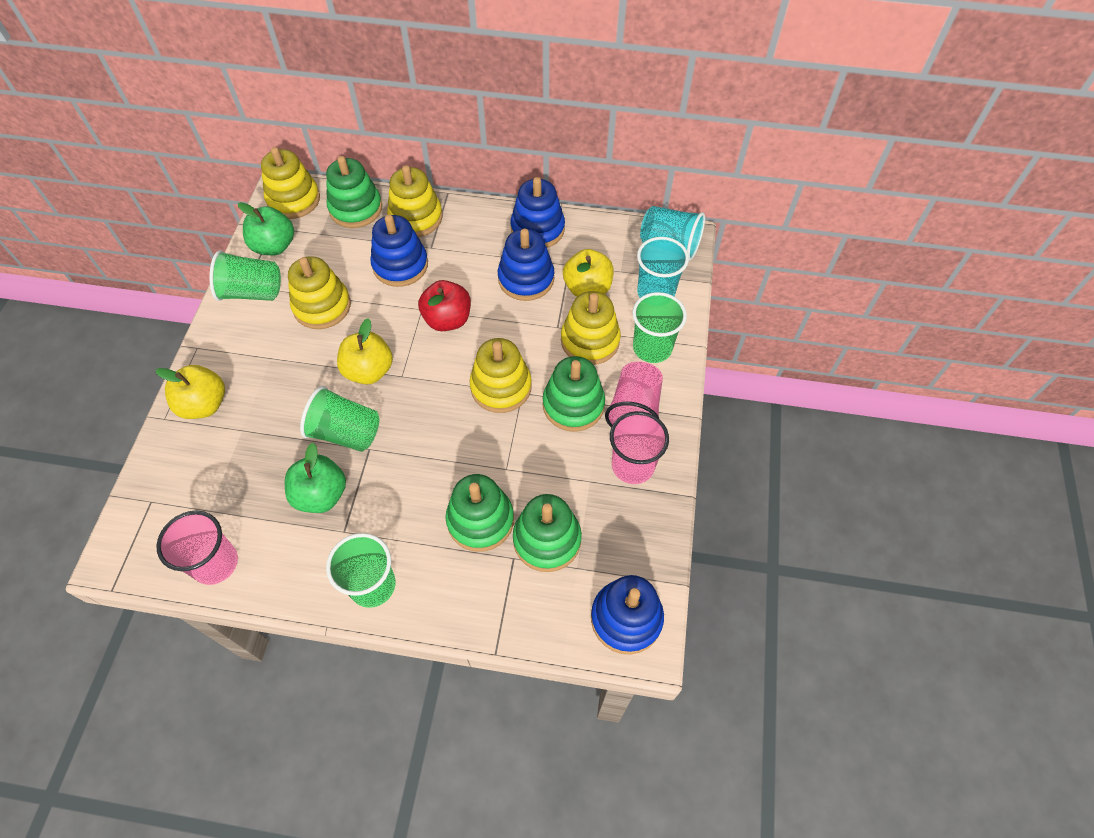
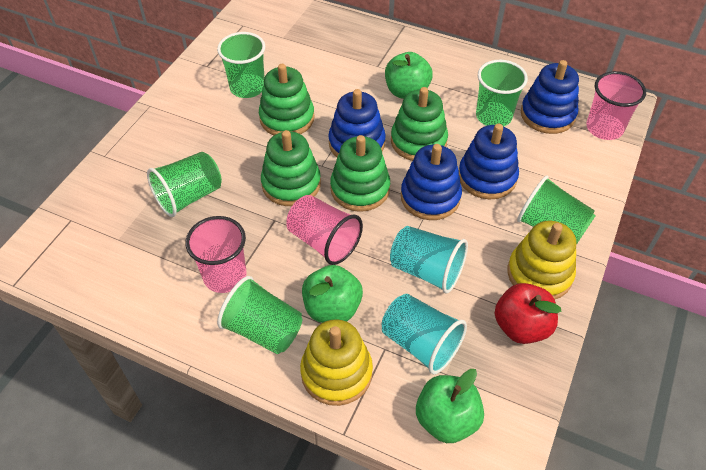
green apple: [238,202,294,255] [285,443,346,513] = 2 -> [302,265,363,323] [385,52,433,99] [416,369,484,443] = 3
green cup: [209,250,281,301] [300,386,379,452] [326,533,396,608] [632,292,687,363] = 4 -> [147,152,222,217] [217,32,265,98] [217,276,302,354] [476,60,528,126] [517,176,596,245] = 5
yellow apple: [155,365,225,419] [337,318,393,385] [563,249,614,297] = 3 -> none = 0
yellow stacking toy: [261,147,320,219] [288,256,351,329] [387,165,443,237] [470,338,532,413] [561,291,621,365] = 5 -> [300,319,373,406] [507,221,576,299] = 2

